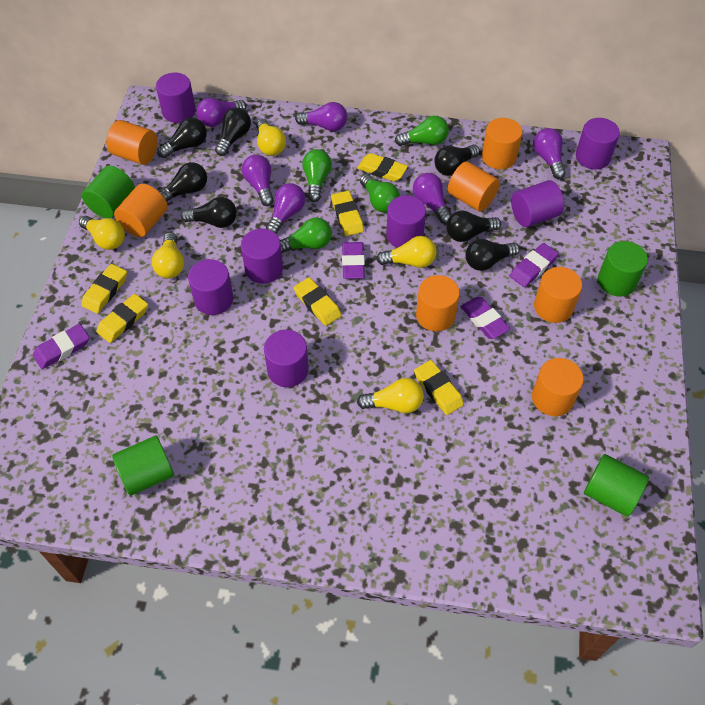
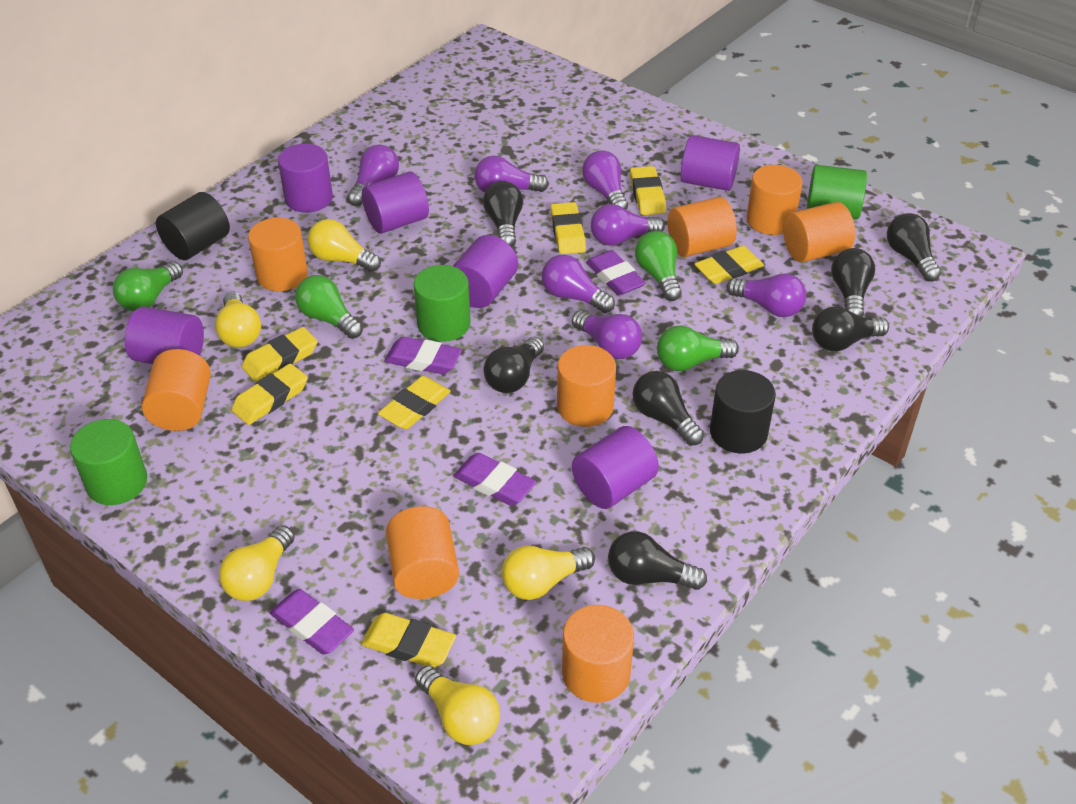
black cylinder: none = 0 -> [156,192,230,260] [710,370,776,453] = 2
green cylinder: [82,166,135,218] [112,436,174,496] [584,454,649,517] [598,241,648,296] = 4 -> [70,419,147,505] [414,265,471,342] [807,165,867,220] = 3
orange cylinder: [106,120,157,165] [114,184,168,237] [416,275,460,332] [448,161,500,212] [482,118,522,169] [532,358,584,416] [534,267,582,323] = 7 -> [142,349,211,431] [248,218,308,291] [386,506,459,599] [557,345,616,427] [562,605,634,703] [667,197,737,257] [746,165,803,235] [783,202,855,262] = 8
purple cylinder: [156,73,196,123] [188,259,233,315] [241,229,283,284] [264,330,309,387] [386,195,426,248] [511,180,564,227] [576,118,620,169] = 7 -> [125,307,204,364] [278,144,333,213] [362,172,429,234] [453,235,518,308] [572,426,659,509] [681,135,740,191] = 6
purple light bulb: [196,98,246,127] [242,155,274,206] [266,183,305,234] [295,102,347,131] [413,173,451,224] [533,128,566,179] = 6 -> [347,145,399,206] [475,155,549,193] [542,255,615,313] [572,311,642,359] [582,150,628,210] [591,204,665,246] [727,273,806,317] = 7
yellow eraser: [81,264,127,313] [97,294,148,343] [294,277,342,326] [331,191,364,236] [357,153,408,181] [414,360,464,415] = 6 -> [231,364,308,425] [242,327,318,382] [361,613,456,668] [378,376,451,429] [551,202,586,254] [630,166,666,215] [694,246,764,284] = 7

